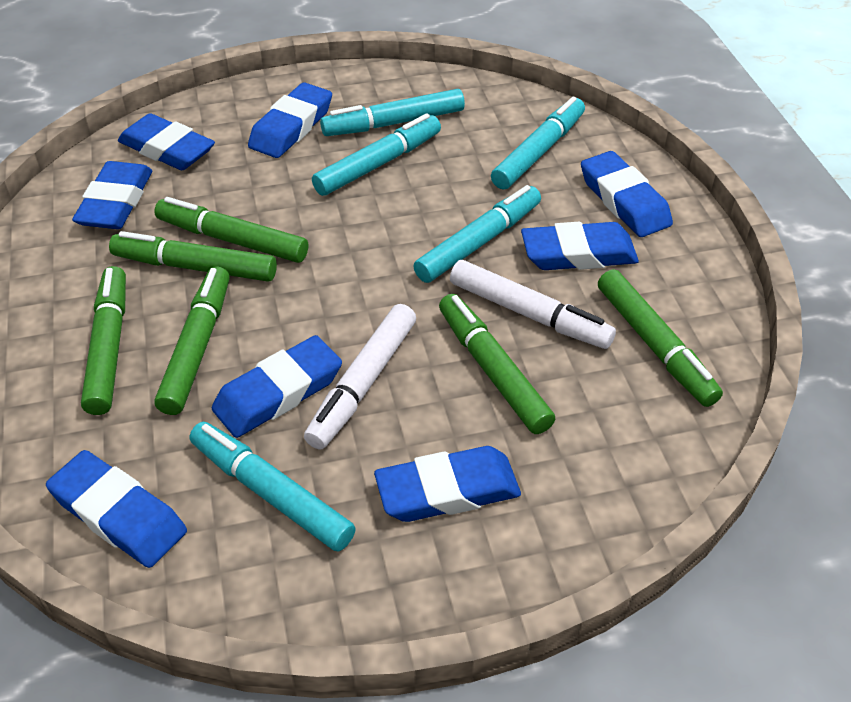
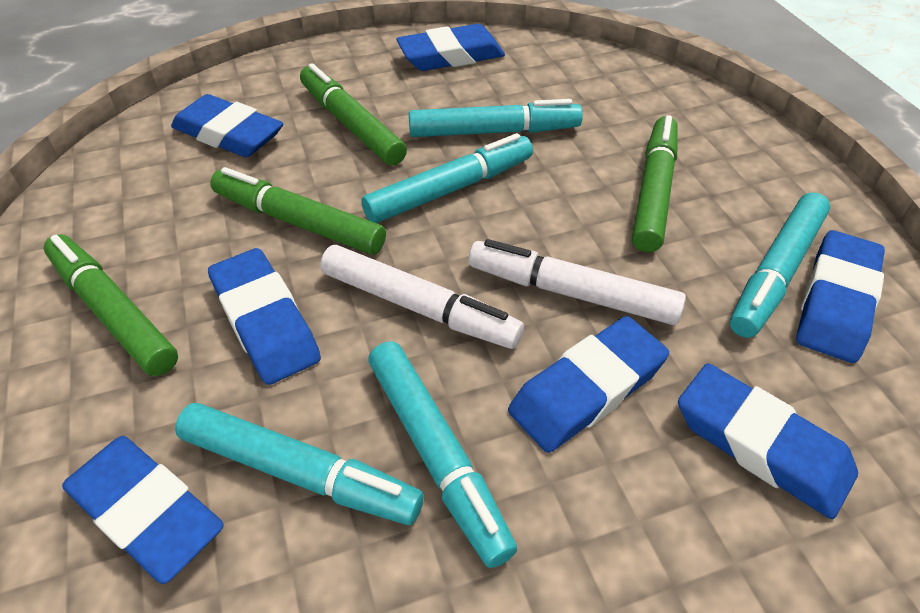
blue eraser: [46,450,187,568] [72,161,152,229] [118,113,215,170] [212,335,342,438] [248,82,332,158] [374,446,521,522] [521,222,639,270] [581,151,673,237] = 8 -> [62,436,224,584] [171,94,283,157] [208,248,321,385] [396,24,505,71] [508,316,669,453] [678,363,858,519] [796,230,885,363] = 7
green marker: [81,266,126,415] [109,231,277,282] [154,197,308,263] [154,266,230,415] [439,294,555,434] [598,269,723,407] = 6 -> [44,234,178,376] [210,167,386,255] [300,63,407,166] [632,115,678,252] = 4

